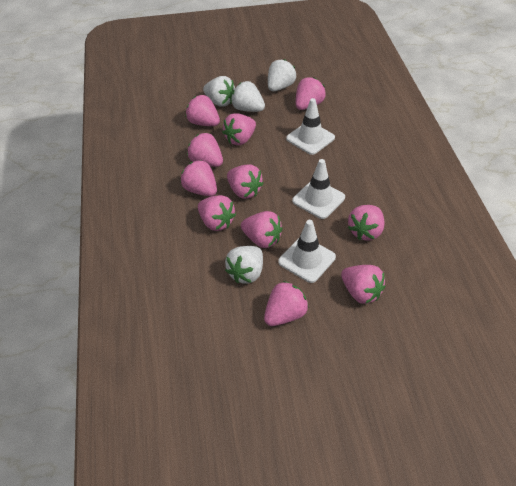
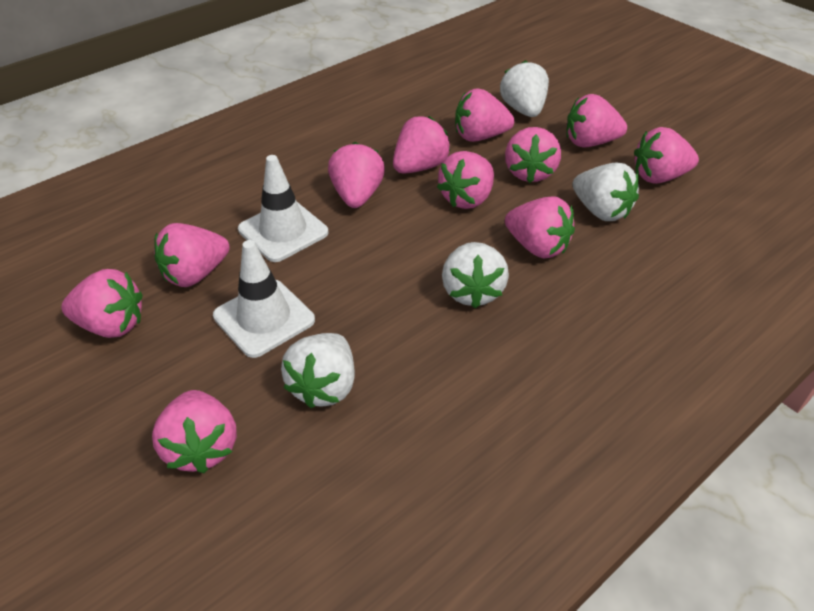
white traffic cone: [278,220,336,283] [286,98,335,155] [292,159,345,219] = 3 -> [213,240,315,358] [238,155,329,262] = 2

